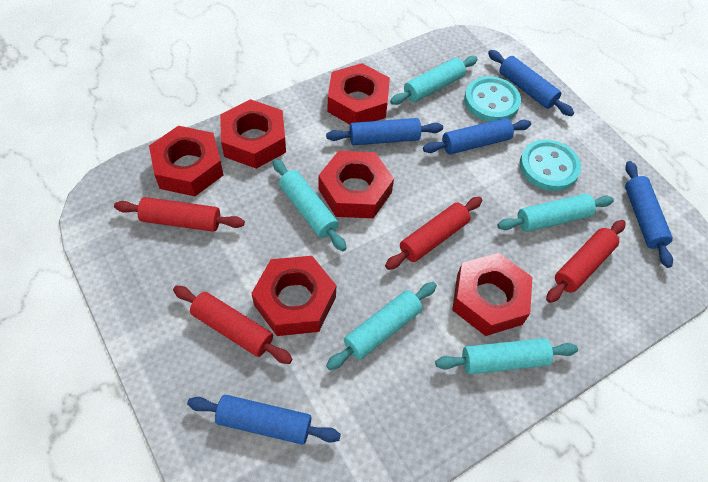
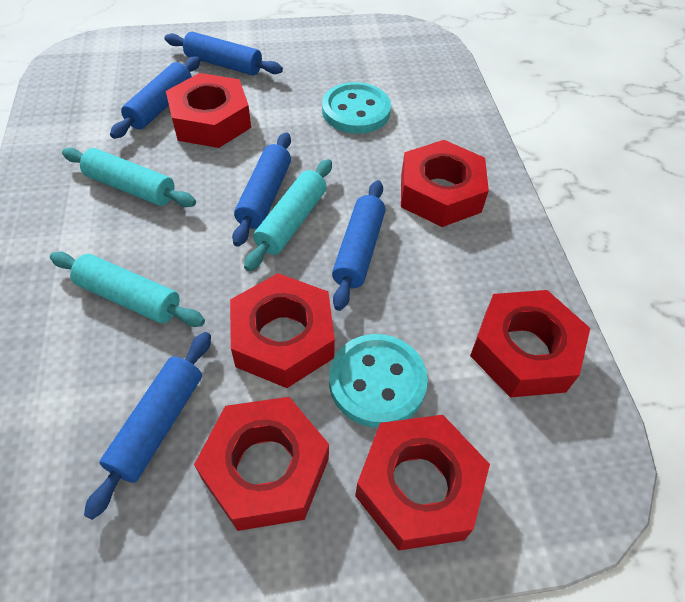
red rolling pin: [114,197,245,232] [173,286,293,364] [385,197,482,270] [546,220,626,303] = 4 -> none = 0
turquoise rolling pin: [273,159,347,251] [326,282,437,370] [390,56,478,105] [435,338,578,374] [497,194,614,232] = 5 -> [50,252,205,327] [62,148,196,207] [244,159,332,271] = 3

